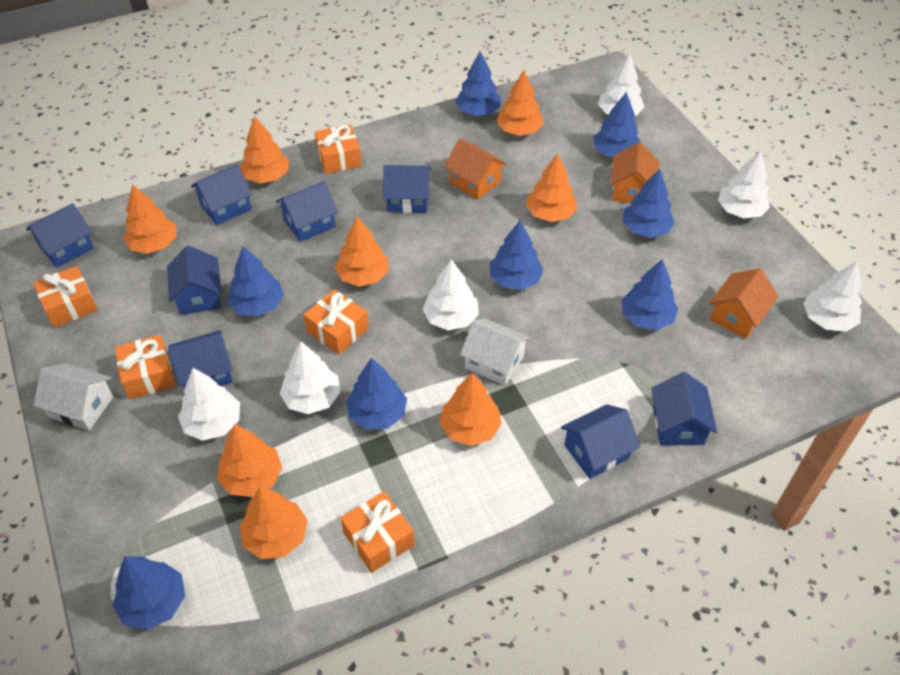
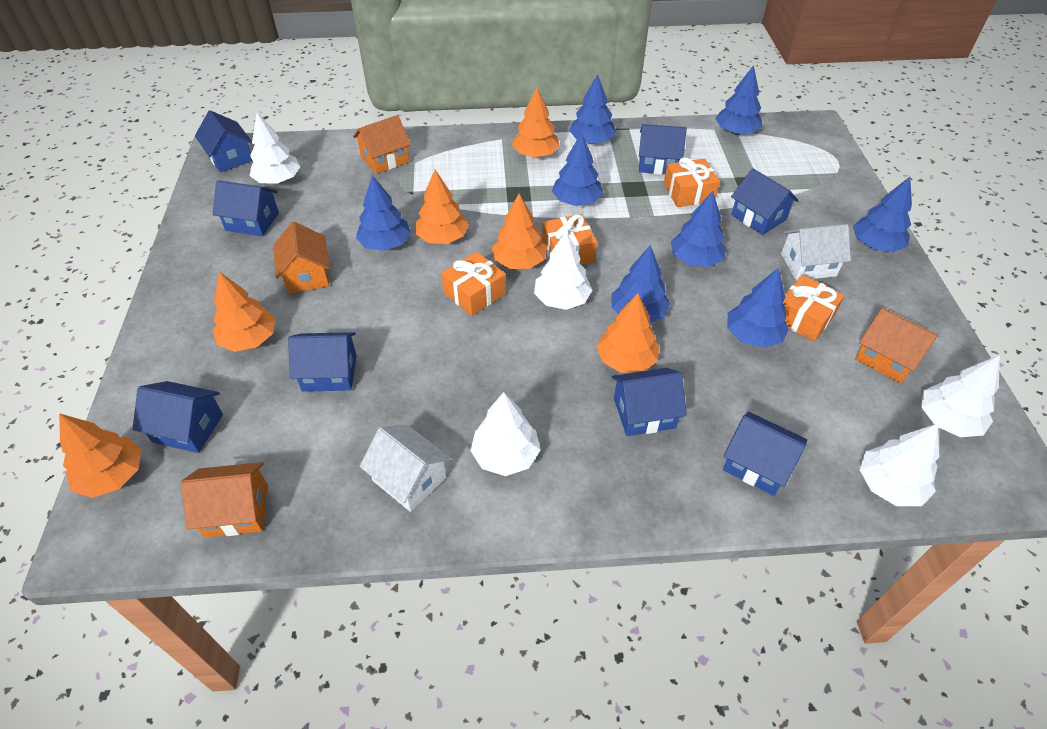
orange gift: [33,266,98,328] [115,335,175,399] [304,289,369,354] [315,125,362,174] [341,491,415,573] = 5 -> [441,252,506,316] [542,214,597,265] [664,157,720,207] [783,275,845,342] = 4
orange house: [444,139,507,200] [610,142,659,203] [709,268,779,339] = 3 -> [181,462,268,537] [273,222,330,294] [353,115,411,174] [855,308,938,383] = 4
orange tree: [123,184,177,254] [217,424,282,497] [240,116,289,183] [240,486,307,559] [335,217,389,287] [439,373,502,446] [496,70,544,136] [526,153,577,222] = 8 -> [59,413,141,498] [213,272,275,352] [415,170,469,244] [492,194,547,269] [512,87,560,158] [596,293,659,373] = 6
white tree: [178,368,240,441] [280,342,340,414] [422,259,479,330] [598,53,645,116] [718,151,770,218] [803,261,862,332] = 6 -> [250,113,301,184] [470,392,541,476] [534,232,592,310] [860,424,939,506] [921,355,1000,437] = 5

